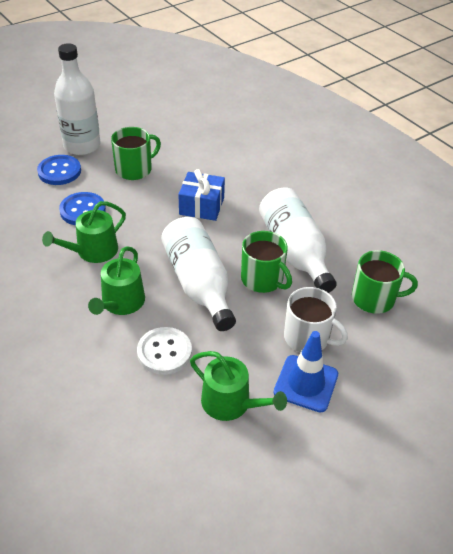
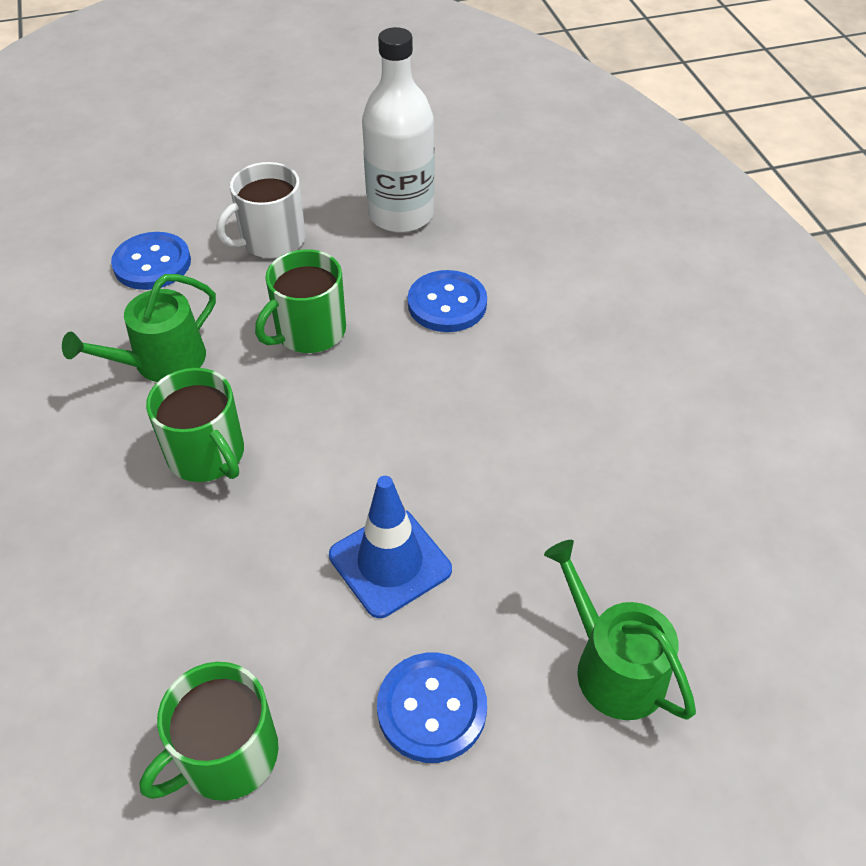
blue button: [37,155,81,185] [59,192,106,225] = 2 -> [111,232,191,290] [377,653,487,763] [408,270,487,332] = 3
blue gift: [178,169,225,221] = 1 -> none = 0
green watering can: [42,201,126,263] [88,246,145,315] [190,351,287,421] = 3 -> [62,274,216,382] [544,540,696,720] = 2
white bottle: [54,43,100,155] [161,217,236,331] [259,188,337,293] = 3 -> [362,27,434,233] = 1
white button: [137,327,192,375] = 1 -> none = 0

